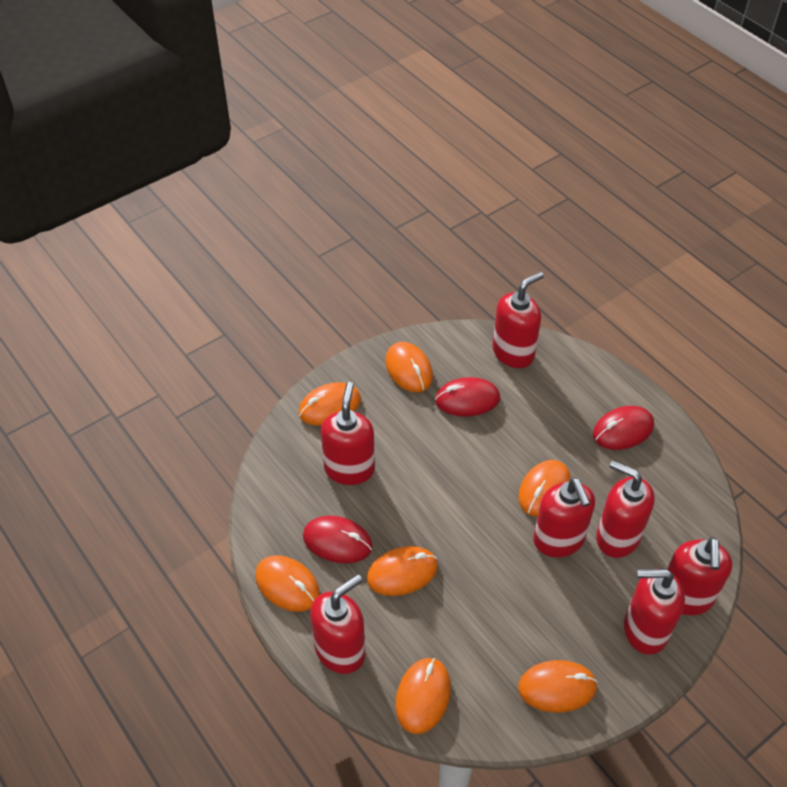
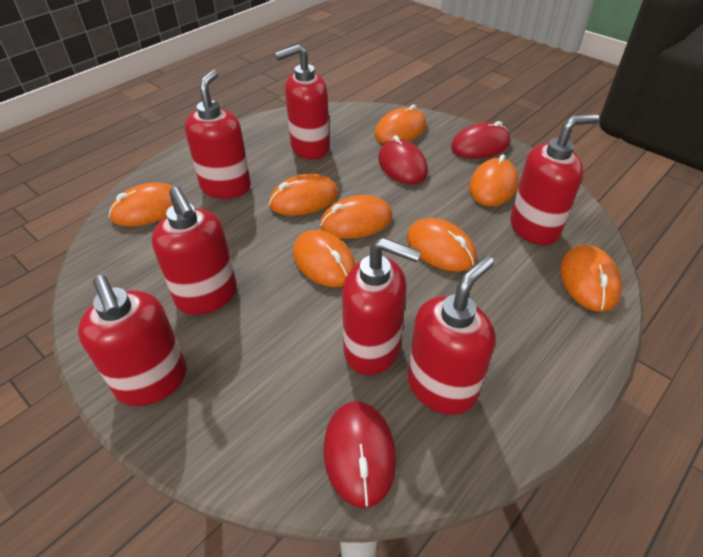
orange mouse: [255,555,320,612] [298,382,361,426] [367,546,438,596] [385,342,433,392] [395,658,451,734] [518,660,598,713] [519,460,571,516] = 7 -> [109,182,174,227] [269,174,338,216] [293,230,356,287] [320,195,393,239] [374,104,427,144] [407,218,477,272] [469,154,519,206] [560,245,622,312] = 8

